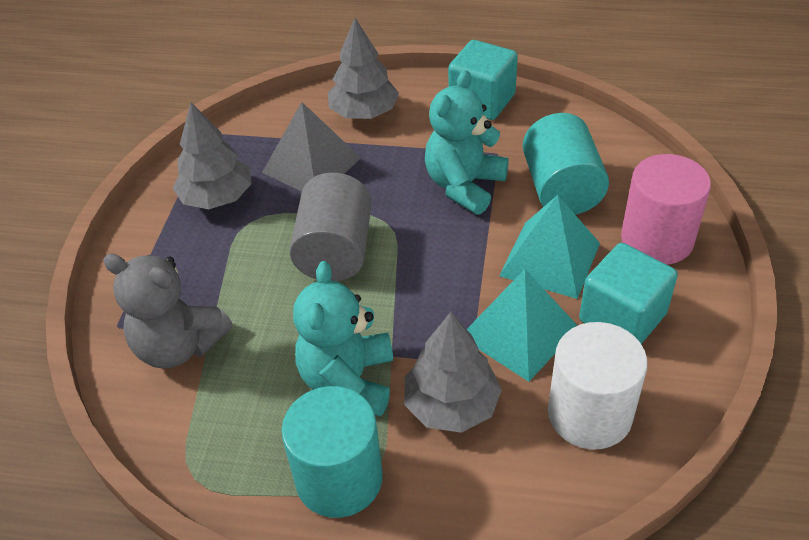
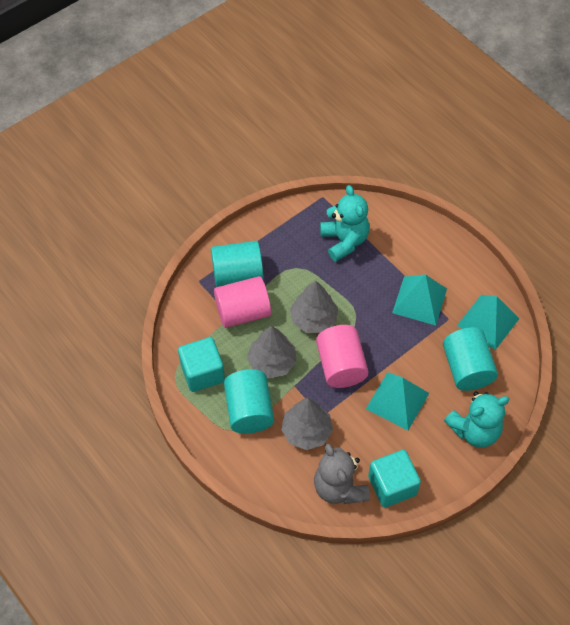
grey cylinder: [289,173,372,281] = 1 -> none = 0
grey pyramid: [262,102,361,191] = 1 -> none = 0
pink cylinder: [621,154,711,265] = 1 -> [214,276,271,328] [316,325,369,388] = 2
turquoise cylinder: [281,386,383,518] [523,113,609,215] = 2 -> [211,241,264,287] [224,369,274,434] [443,327,498,391] = 3
turquoise pyramid: [467,269,578,382] [499,195,600,299] = 2 -> [366,372,429,431] [392,274,447,326] [457,295,520,350] = 3
white cylinder: [548,322,648,449] = 1 -> none = 0

